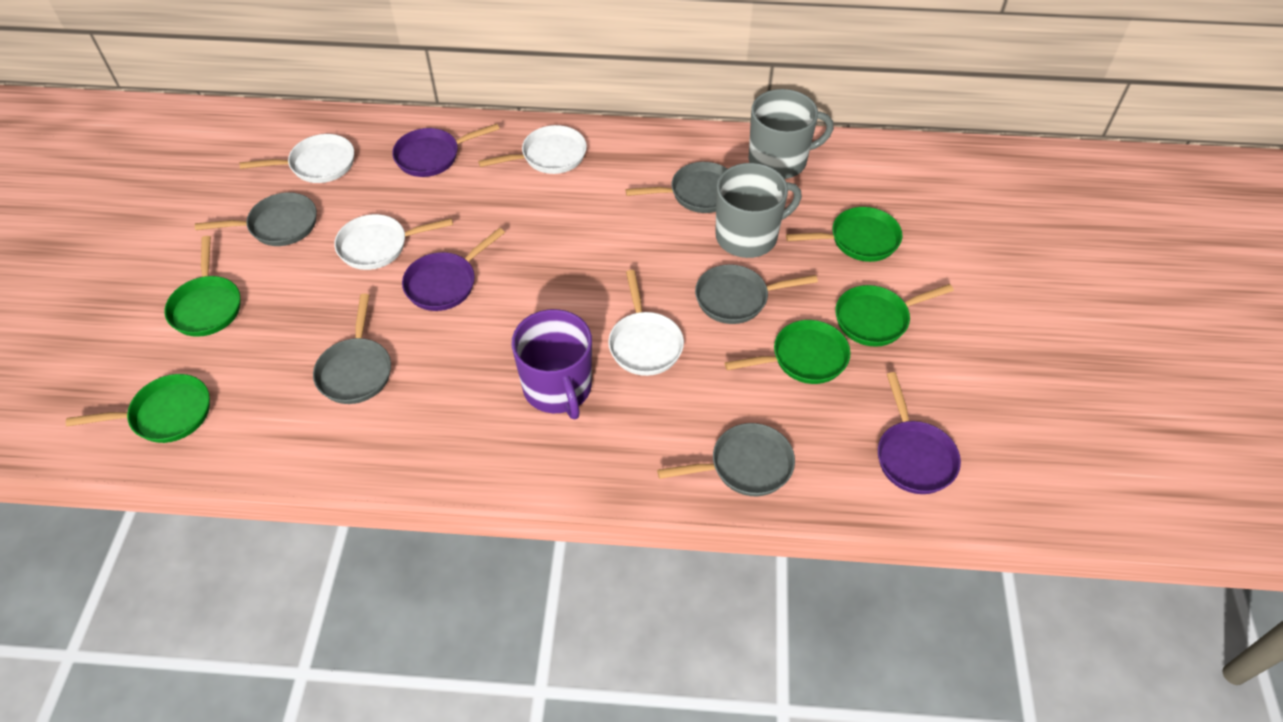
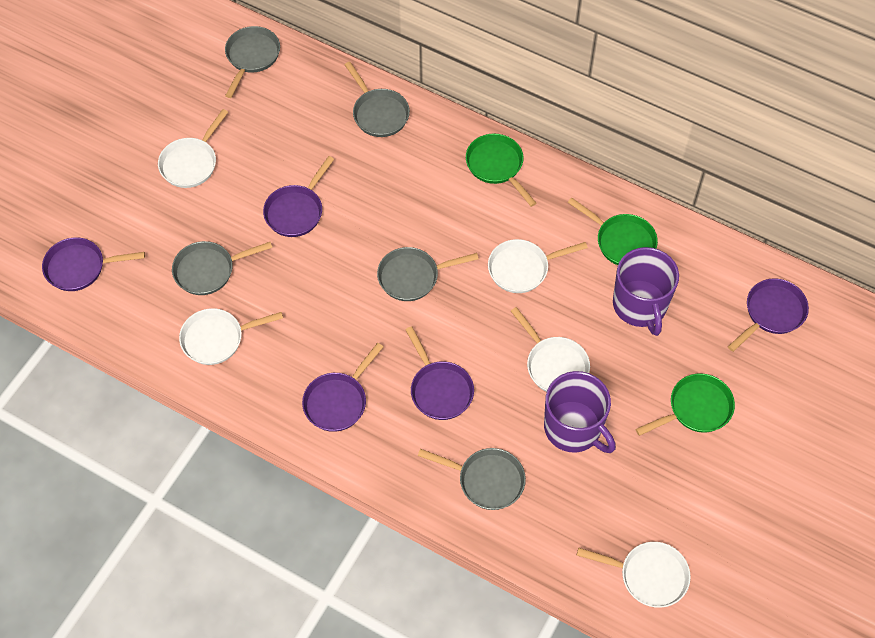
green pan: [66,374,210,443] [164,236,240,337] [725,320,851,384] [786,207,902,262] [835,284,954,347] = 5 -> [466,134,536,207] [568,198,658,265] [636,373,735,436] = 3
grey mug: [715,163,802,258] [749,89,834,179] = 2 -> none = 0
purple mug: [511,309,592,419] = 1 -> [544,371,616,453] [613,247,679,336] = 2
purple pan: [392,124,500,177] [402,228,505,311] [878,372,961,494] = 3 -> [42,237,145,291] [263,156,334,237] [302,343,383,432] [405,326,474,420] [728,279,809,352] = 5
white pan: [239,134,354,183] [334,214,453,270] [478,125,587,174] [608,270,684,376] = 4 -> [158,109,228,188] [179,308,283,365] [488,239,588,293] [511,307,590,392] [577,542,691,608] = 5

